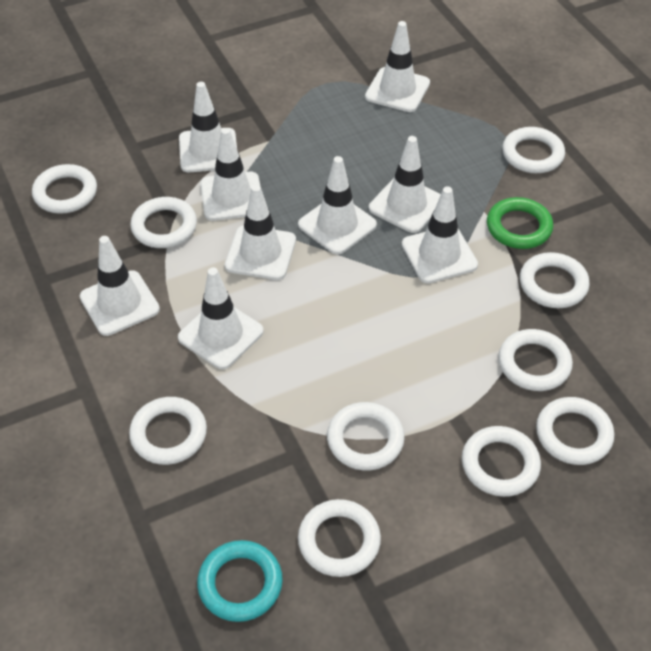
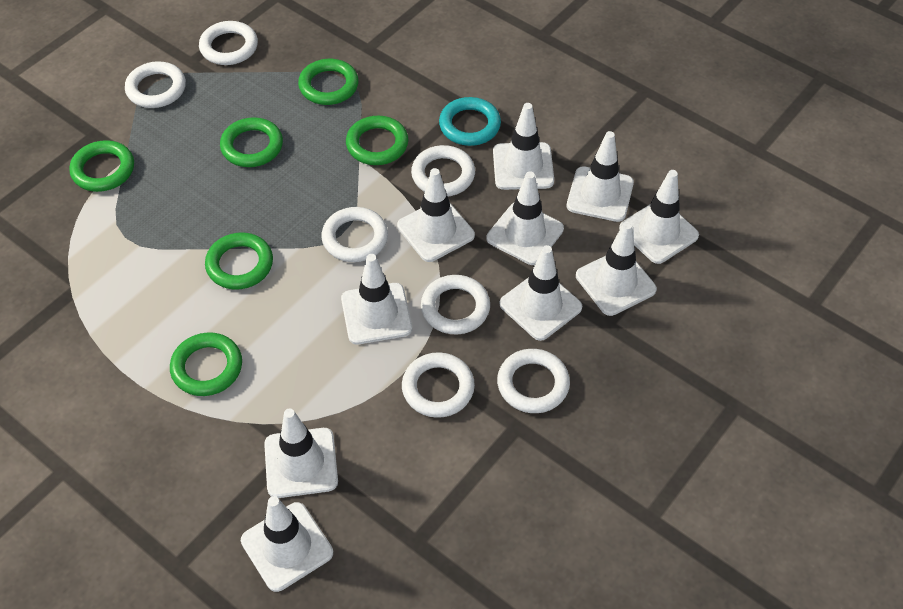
green ring: [487,197,553,249] = 1 -> [69,140,134,192] [170,332,242,396] [205,232,273,290] [220,117,283,167] [298,59,359,105] [346,116,408,165] = 6
white ring: [32,164,97,214] [129,397,207,465] [130,197,197,248] [298,499,381,577] [327,402,405,471] [462,426,541,497] [499,329,573,391] [502,127,565,173] [520,252,590,308] [536,397,614,465] = 10 -> [125,61,186,108] [199,21,258,65] [321,207,388,262] [402,352,475,418] [411,145,475,196] [421,275,490,334] [497,349,570,413] = 7
white traffic cone: [80,236,160,336] [178,268,264,369] [179,82,237,172] [200,128,261,221] [225,185,296,280] [298,156,377,255] [365,21,430,112] [369,136,441,233] [402,186,478,283] = 9 -> [241,496,333,592] [264,409,338,498] [341,254,412,345] [397,168,475,262] [486,171,564,265] [493,103,554,190] [499,245,582,341] [567,131,634,222] [576,222,657,316] [619,170,699,264] = 10

